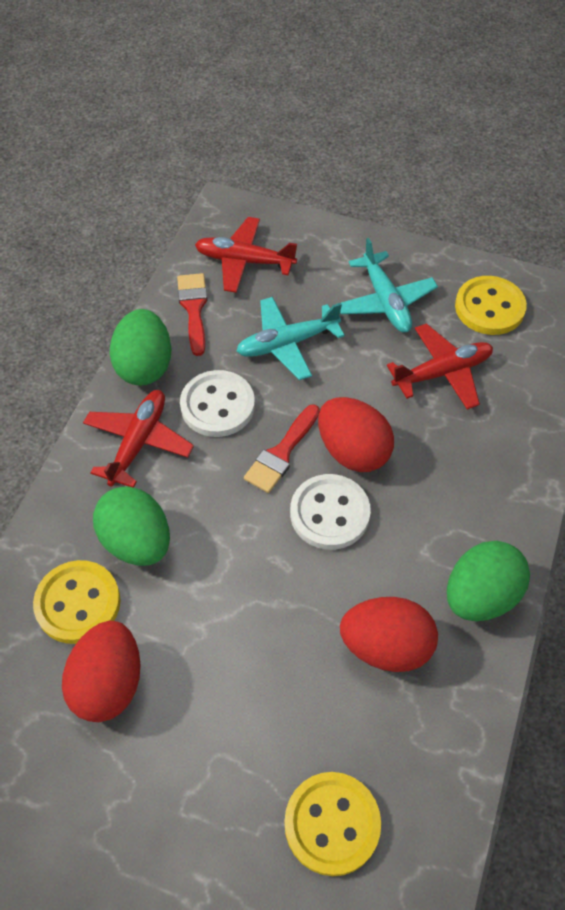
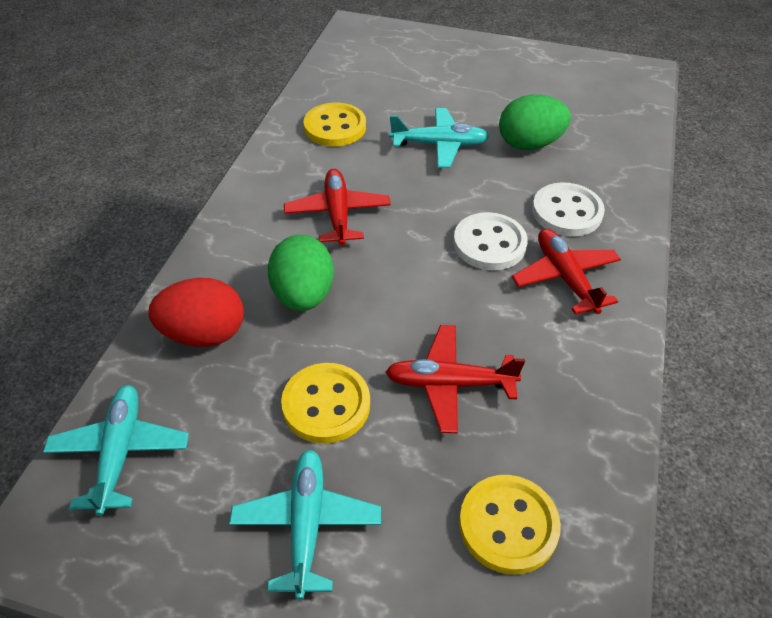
green egg: [93,486,170,566] [110,309,172,385] [447,541,530,621] = 3 -> [268,235,334,311] [499,94,571,150] = 2
red brush: [177,273,208,356] [244,404,320,493] = 2 -> none = 0
red egg: [62,621,140,722] [318,397,394,472] [340,597,438,672] = 3 -> [148,278,244,347] = 1
turquoise plane: [236,297,345,380] [337,238,438,332] = 2 -> [43,385,189,516] [229,450,381,600] [389,108,489,168] = 3

